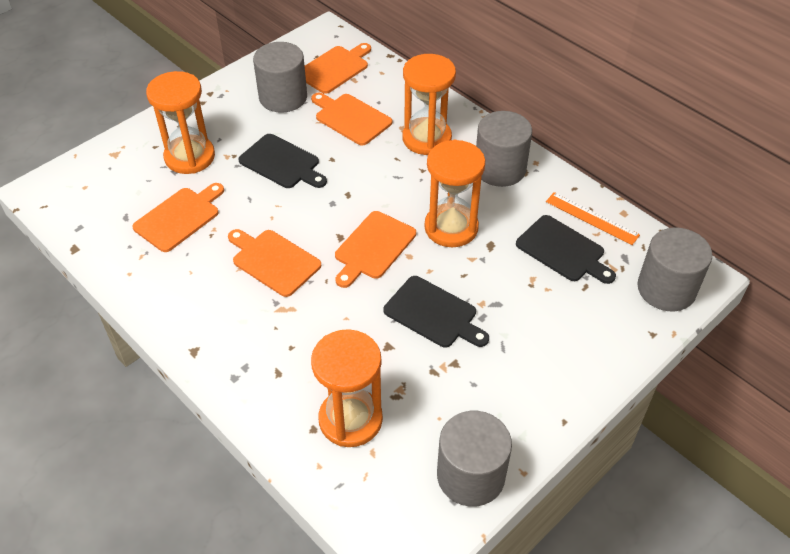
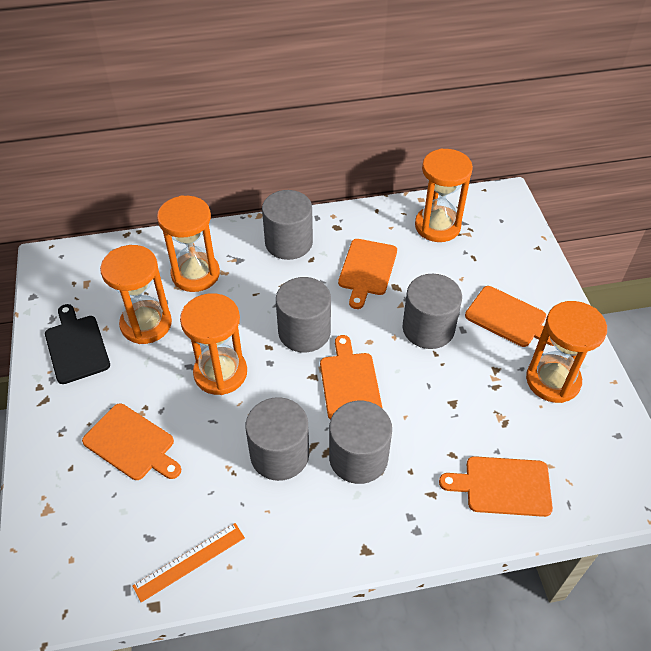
black cutting board: [238,134,327,188] [383,276,489,348] [516,215,616,284] = 3 -> [45,304,110,384] = 1
grey cylinder: [253,42,307,113] [437,411,512,507] [476,111,532,187] [637,227,712,311] = 4 -> [245,397,309,481] [262,190,313,260] [276,277,331,353] [329,401,392,484] [403,274,462,349] = 5
orange hourglass: [146,71,215,174] [311,329,383,447] [402,54,456,155] [424,140,485,247] = 4 -> [100,245,172,344] [157,195,220,292] [180,293,247,395] [415,148,473,242] [526,301,607,403] = 5

